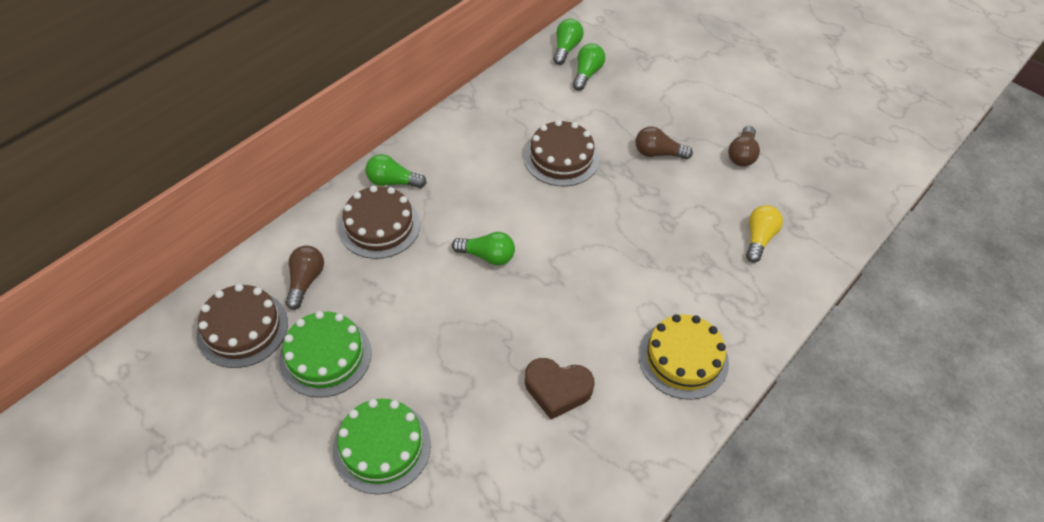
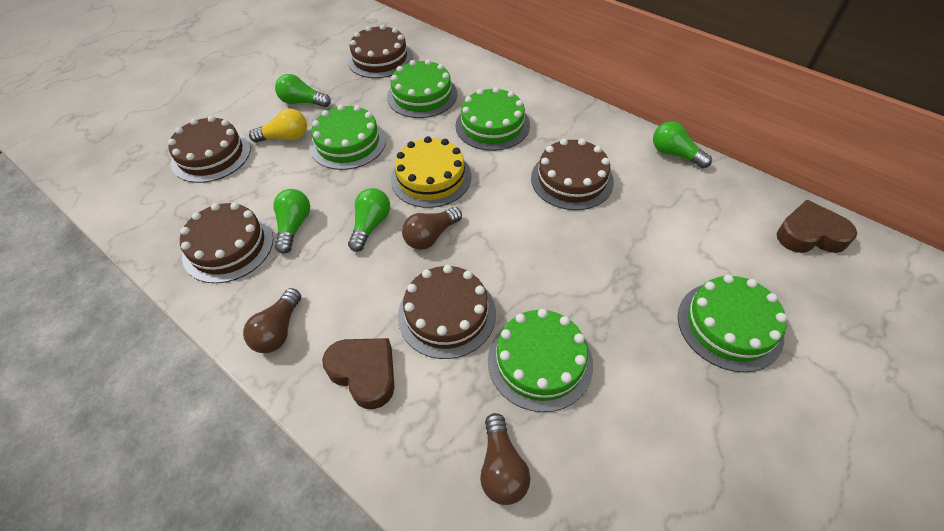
brown cake: [196,284,288,368] [339,185,420,259] [524,120,599,186] = 3 -> [168,116,251,183] [180,202,274,283] [347,24,413,78] [398,265,496,359] [531,139,614,210] = 5
brown heart: [525,358,594,419] = 1 -> [322,338,395,409] [776,200,857,253] = 2
green cake: [279,311,372,398] [333,399,431,494] = 2 -> [310,104,386,170] [387,59,457,118] [455,87,530,151] [488,309,593,412] [678,275,787,372] = 5

